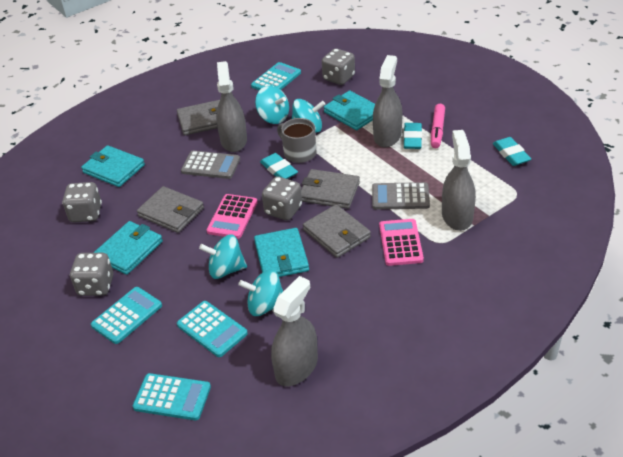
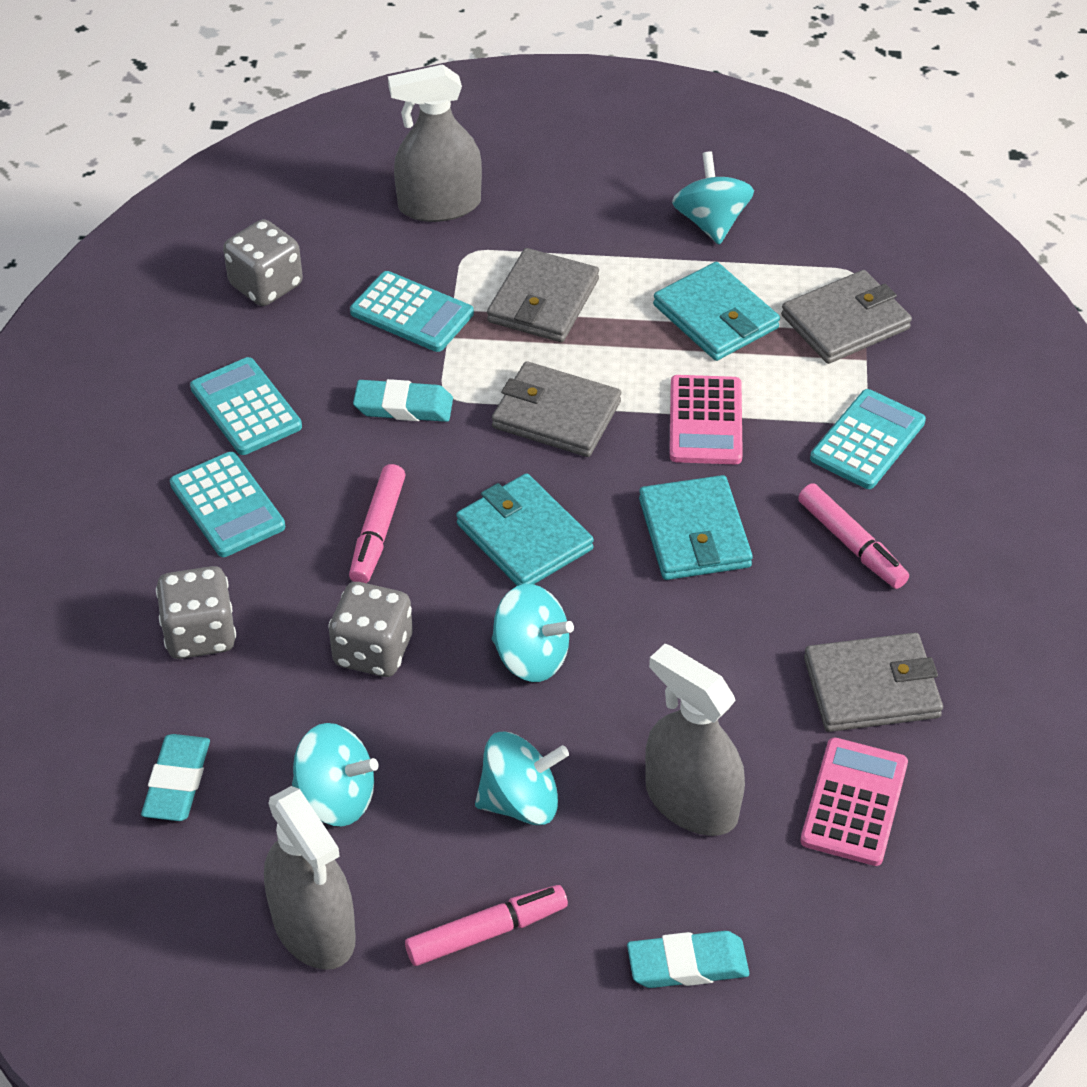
grey calculator: [181,151,240,179] [372,182,430,209] = 2 -> none = 0
grey dice: [62,182,102,222] [70,253,113,296] [262,176,302,221] [322,48,355,85] = 4 -> [156,566,236,659] [223,219,303,306] [328,582,413,677] = 3
grey mug: [277,118,316,163] = 1 -> none = 0
grey spray bottle: [216,61,247,152] [271,276,318,386] [373,55,402,147] [442,130,476,231] = 4 -> [264,786,356,970] [388,64,482,222] [645,644,745,836] = 3
pink marker: [431,104,445,148] = 1 -> [349,464,405,583] [405,885,568,966] [798,483,909,589] = 3
turquoise wallet: [81,145,145,187] [94,221,163,275] [254,228,309,277] [324,91,375,130] = 4 -> [456,473,594,586] [639,475,753,580] [653,262,780,361] = 3

